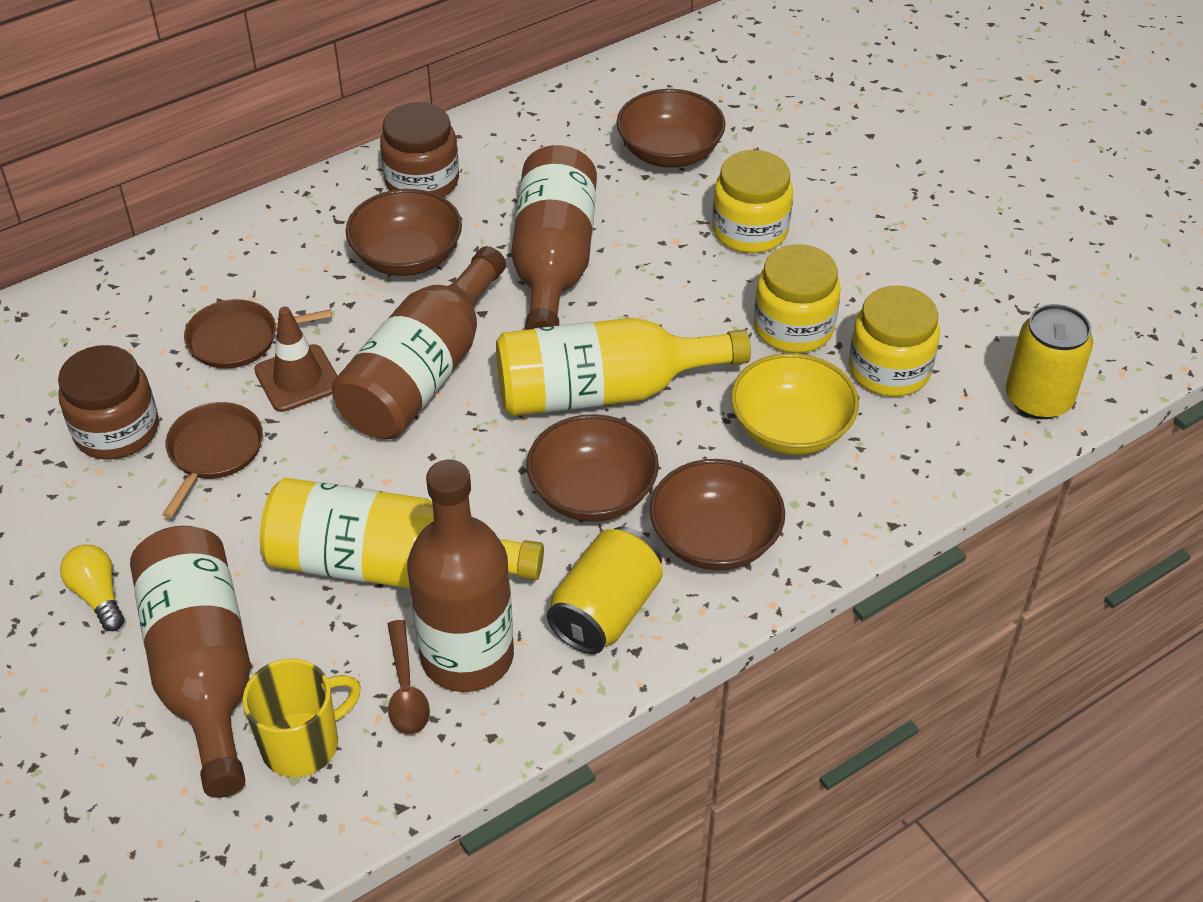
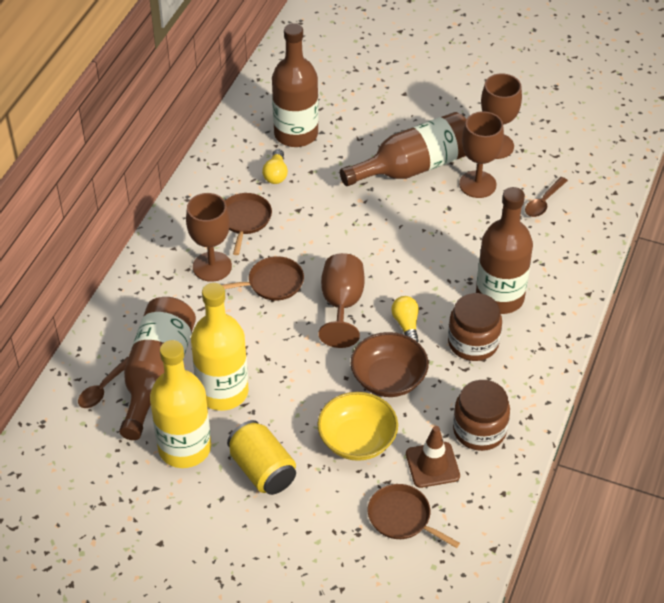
brown bowl: [345,189,462,276] [526,414,659,522] [617,89,726,168] [650,459,785,571] = 4 -> [351,332,429,397] = 1
brown goblet: none = 0 -> [186,193,232,282] [319,253,365,348] [459,111,504,198] [481,73,522,159] = 4
brown pan: [162,402,263,518] [184,299,332,369] = 2 -> [222,256,304,301] [225,193,272,255] [368,484,460,548] = 3
brown spoon: [388,620,430,735] = 1 -> [78,357,128,408] [525,177,568,217] = 2
yellow can: [547,526,663,654] [1006,304,1093,419] = 2 -> [227,420,296,495] = 1
yellow jar: [712,150,793,253] [754,244,841,353] [849,285,940,397] = 3 -> none = 0
yellow light bulb: [60,545,124,631] = 1 -> [262,149,288,184] [391,296,419,342] = 2
yellow mug: [243,659,361,777] = 1 -> none = 0

